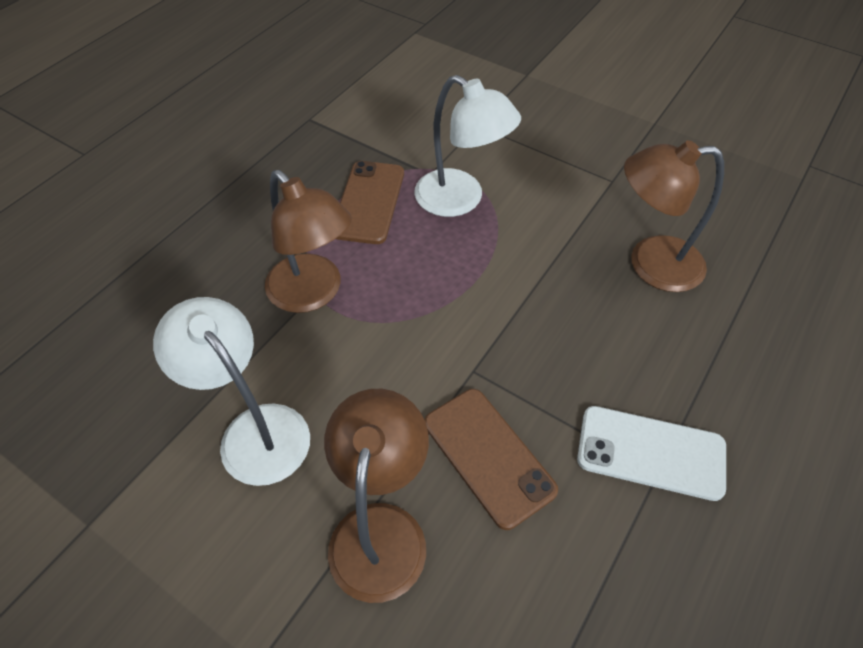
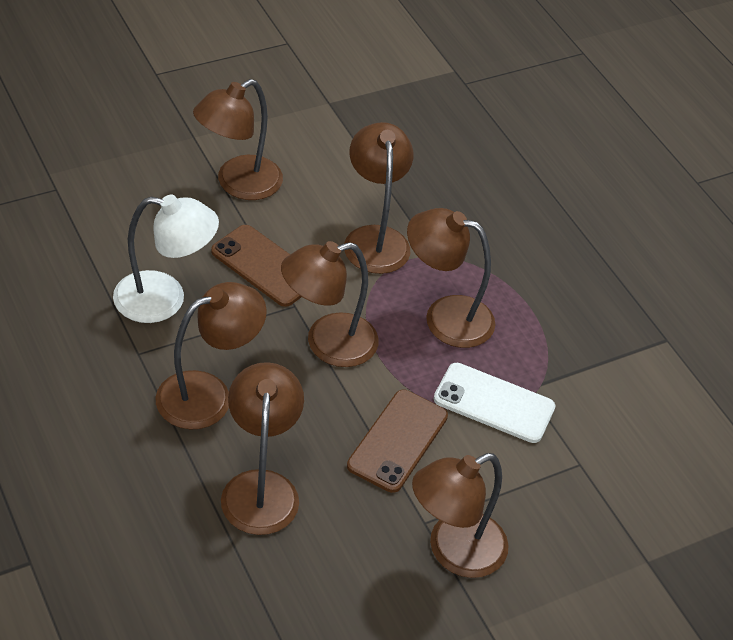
brown lamp: [265,170,352,313] [324,389,429,603] [624,140,724,292] = 3 -> [156,282,267,430] [193,79,283,200] [221,362,304,535] [281,241,379,367] [344,122,414,274] [407,208,496,348] [412,453,509,578] = 7
white lamp: [153,297,310,486] [414,75,521,217] = 2 -> [113,195,219,323] = 1

